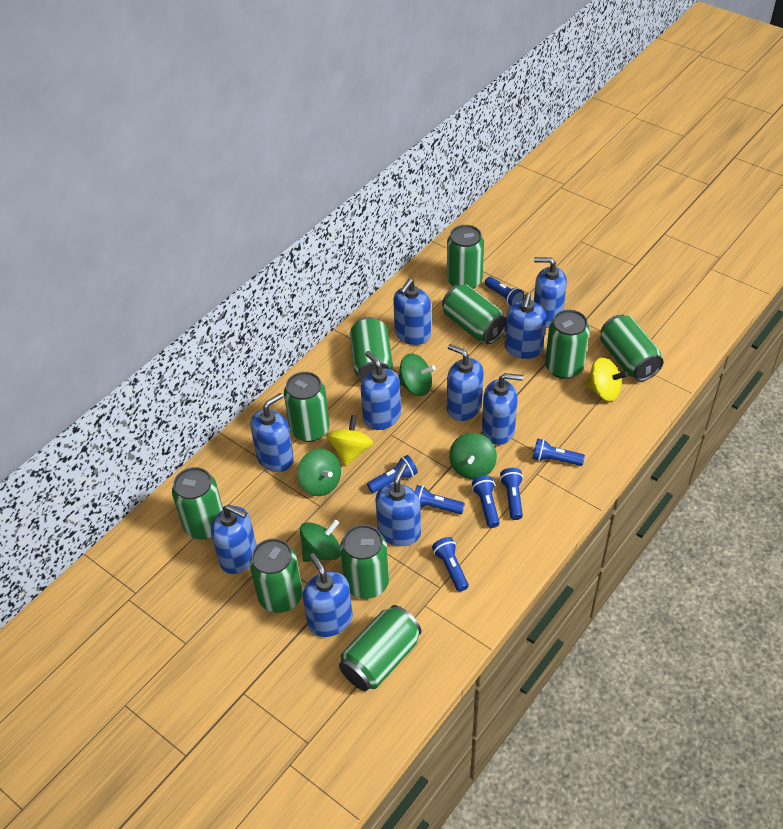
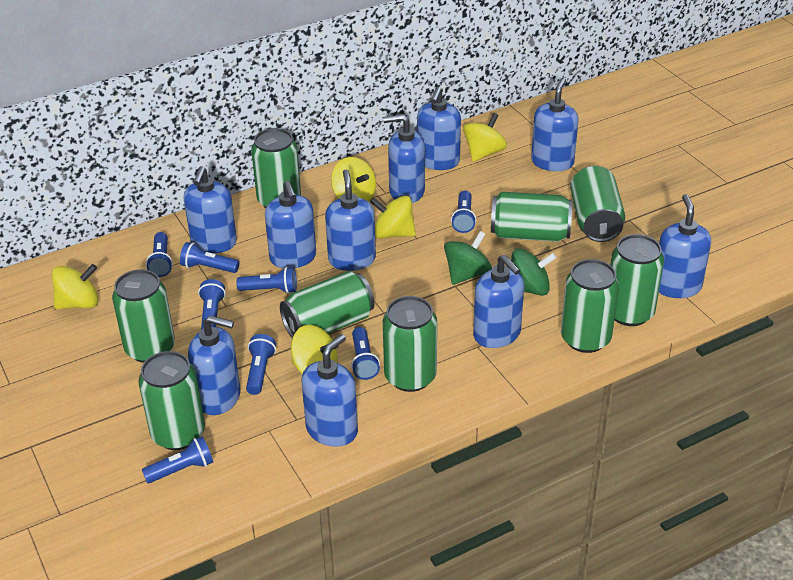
blue flashlight: [367,455,418,493] [415,485,465,514] [432,537,469,592] [472,476,500,528] [485,277,524,306] [500,468,523,520] [533,438,585,466] = 7 -> [142,436,213,483] [146,232,173,277] [180,242,239,273] [198,279,226,330] [236,267,297,294] [246,334,276,395] [351,327,380,380] [451,191,476,233] = 8
green can: [172,467,223,539] [249,538,303,613] [284,372,330,442] [339,605,421,691] [340,525,389,599] [350,317,393,382] [442,284,506,344] [447,225,484,289] [545,310,590,379] [600,315,664,381] = 10 -> [112,269,175,363] [138,351,205,450] [251,128,301,208] [280,271,375,338] [383,296,437,392] [491,192,572,242] [561,259,619,353] [570,166,625,242] [610,234,664,326] = 9
green spinning top: [297,449,341,496] [300,519,340,562] [399,354,436,396] [449,433,497,479] = 4 -> [444,231,492,285] [511,248,557,296] = 2
yellow spinning top: [327,415,373,466] [585,358,628,401] = 2 -> [52,264,98,309] [291,325,339,374] [331,157,376,202] [370,196,416,239] [463,113,507,162] = 5

